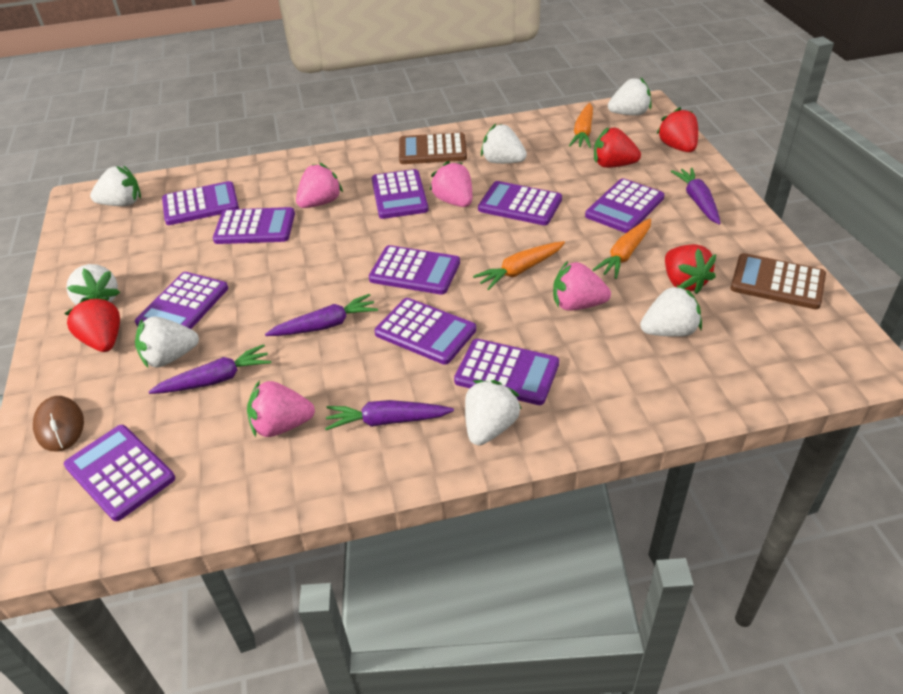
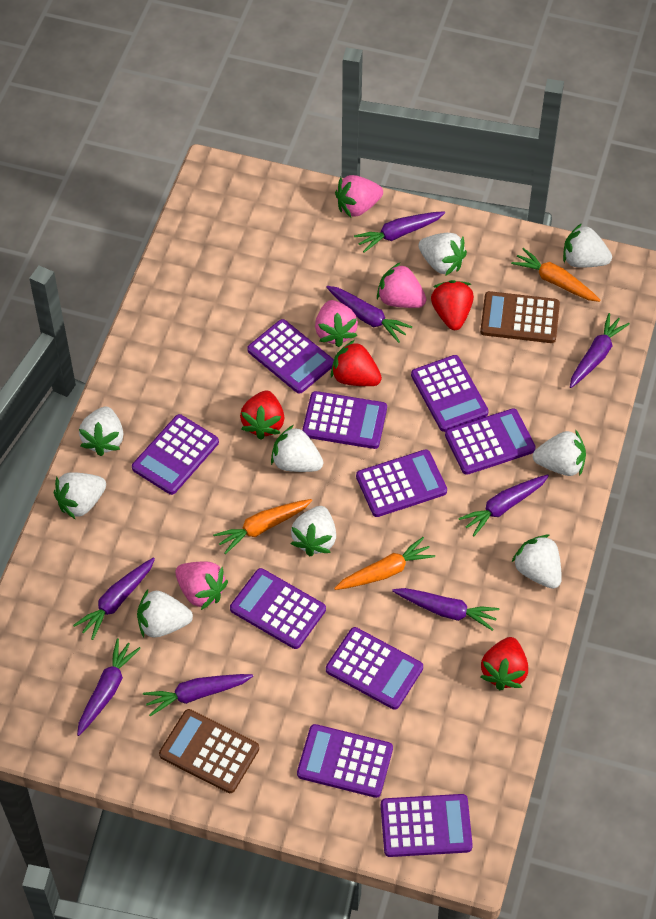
brown mouse: [33,396,84,452] = 1 -> none = 0
purple carrot: [148,344,271,394] [265,294,378,336] [325,400,454,430] [671,167,721,225] = 4 -> [73,557,155,640] [77,638,141,736] [143,674,253,716] [326,286,412,343] [354,211,445,253] [392,588,500,631] [458,474,549,536] [570,313,630,388] = 8
white strawberry: [67,264,120,305] [90,165,141,206] [135,317,199,368] [465,380,522,446] [481,124,527,164] [608,78,652,115] [640,284,702,337] = 7 -> [54,472,106,520] [79,407,124,456] [137,590,193,638] [271,425,323,472] [291,506,336,556] [418,233,467,276] [511,535,562,589] [533,429,586,476] [563,223,612,267] = 9

